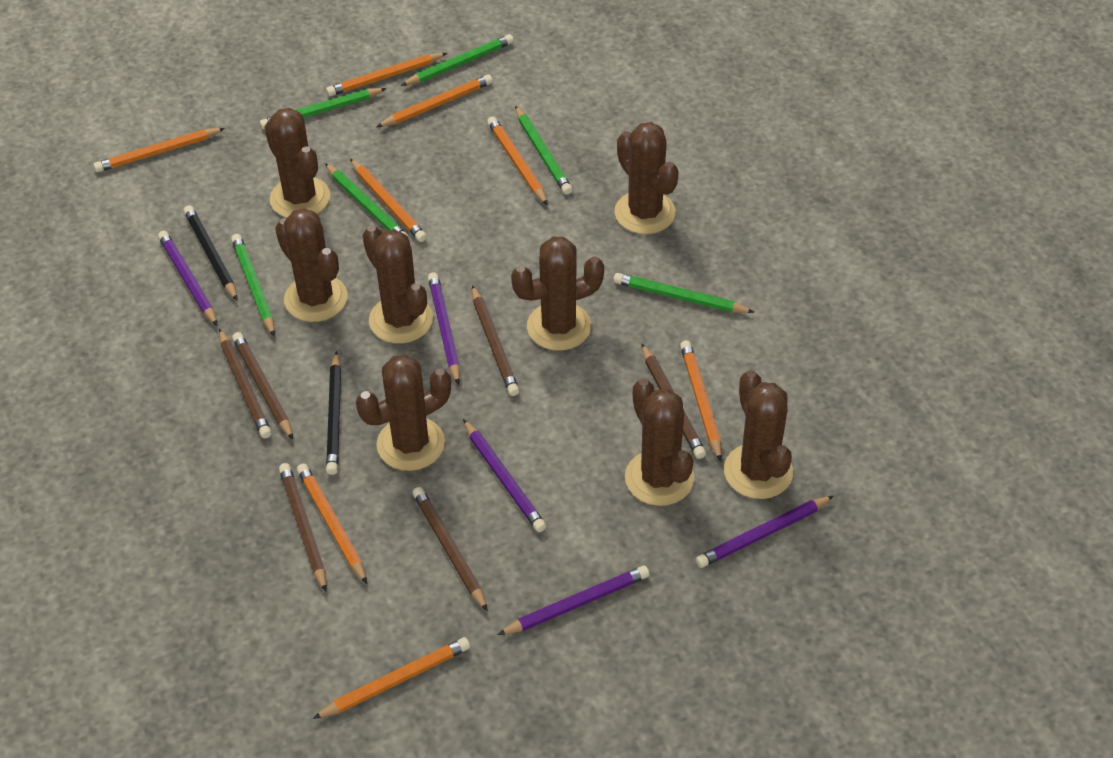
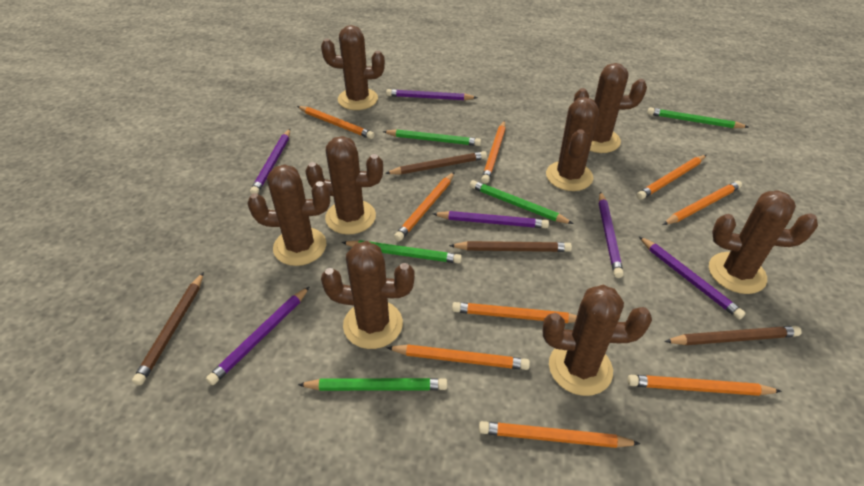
black pencil: [184,205,238,301] [326,351,341,475] = 2 -> none = 0
brown pencil: [219,329,272,438] [232,332,293,440] [279,463,327,592] [412,487,488,611] [472,285,519,396] [642,344,706,459] = 6 -> [132,272,204,385] [385,151,487,174] [449,241,572,252] [664,326,802,345] = 4
green pencil: [231,234,275,337] [260,88,387,129] [325,163,409,238] [401,34,514,86] [515,106,573,195] [613,273,755,313] = 6 -> [298,378,447,391] [342,240,462,264] [382,129,481,146] [470,180,573,224] [647,107,749,128] = 5
orange pencil: [93,128,225,172] [297,463,367,584] [313,637,470,719] [326,53,447,96] [350,159,427,242] [376,74,493,127] [487,117,548,205] [680,340,722,461] = 8 -> [297,106,375,139] [386,345,530,370] [394,172,455,241] [452,302,577,323] [479,421,640,448] [481,120,506,184] [627,375,782,396] [637,155,707,200] [663,181,742,225] = 9
purple pencil: [158,231,218,326] [428,272,460,385] [463,419,546,532] [497,566,650,635] [696,496,834,568] = 5 -> [206,286,310,385] [250,129,290,194] [386,89,478,100] [433,211,549,228] [599,191,624,278] [639,236,746,320] = 6

